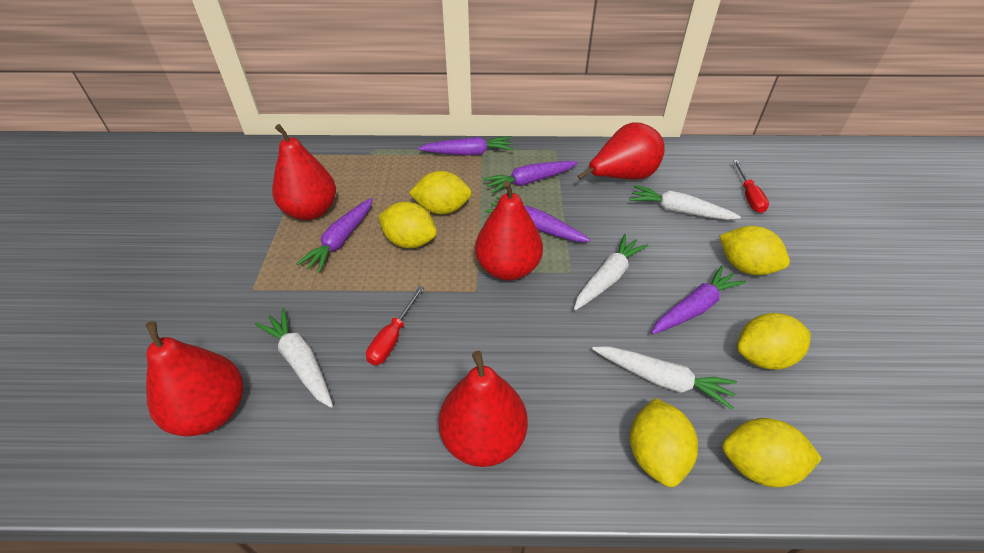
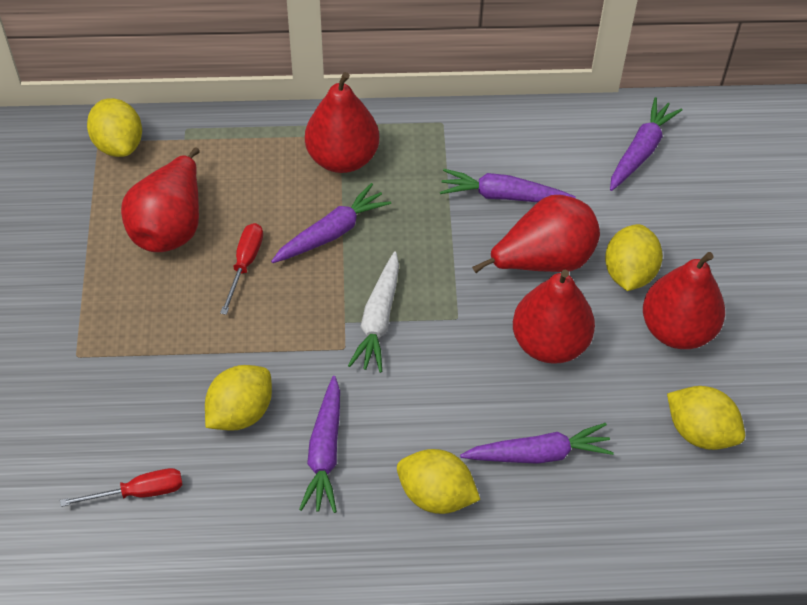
white carrot: [255,308,333,408] [574,234,649,310] [592,346,737,410] [630,185,741,220] = 4 -> [348,251,399,373] = 1
yellow lemon: [378,202,437,248] [409,171,472,214] [630,398,698,487] [719,226,790,275] [722,418,822,488] [737,313,811,369] = 6 -> [87,98,142,157] [205,365,272,431] [397,449,480,514] [605,224,663,291] [667,386,745,450] = 5

